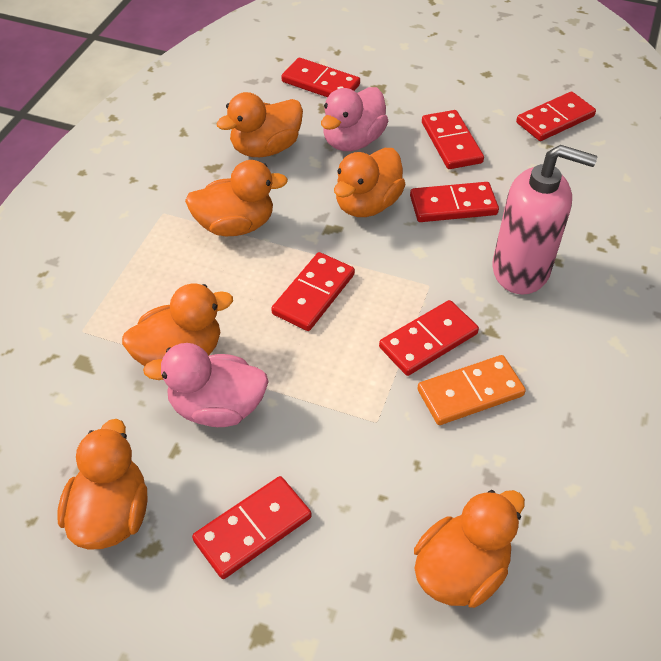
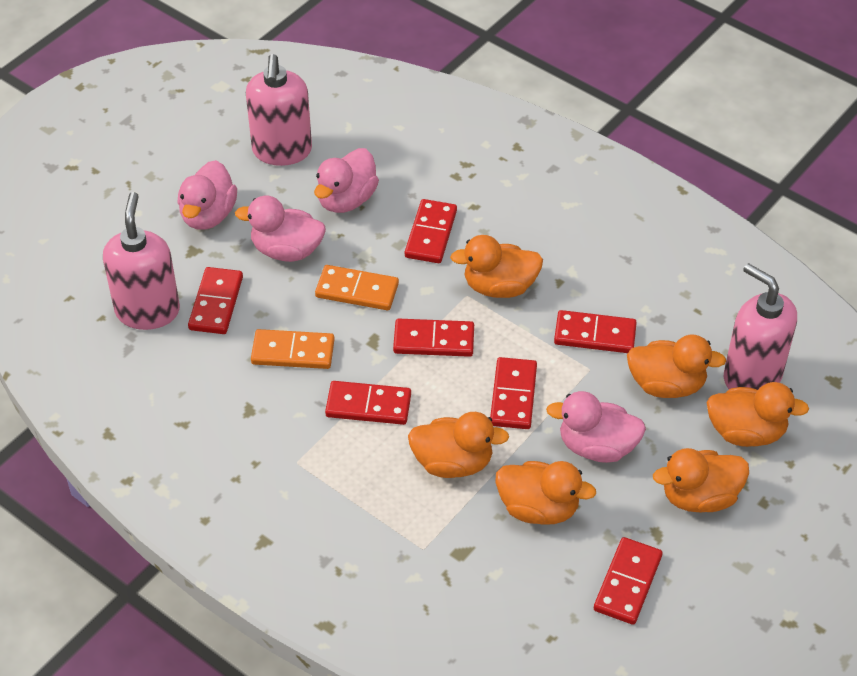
orange domino: [417,355,526,425] = 1 -> [251,329,335,369] [315,265,399,310] = 2
pink duck: [143,343,269,427] [321,87,388,151] = 2 -> [177,160,237,230] [235,196,326,262] [314,148,379,213] [546,391,646,463] = 4
pink soap dispenser: [492,145,597,295] = 1 -> [103,192,180,330] [246,54,312,166] [724,263,797,390] = 3

